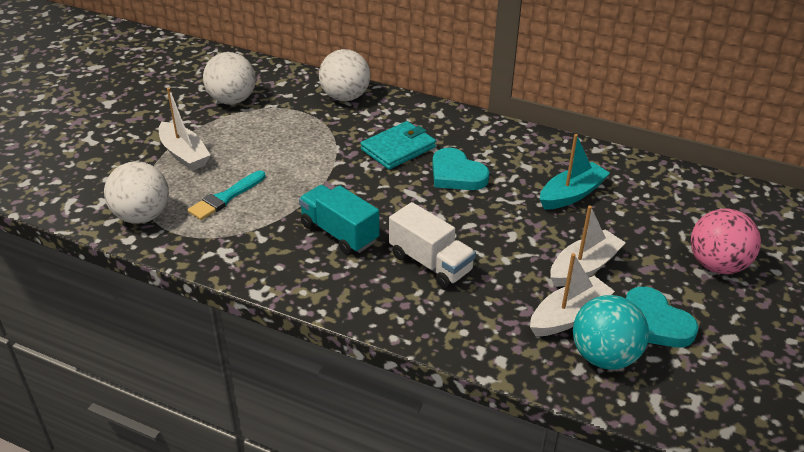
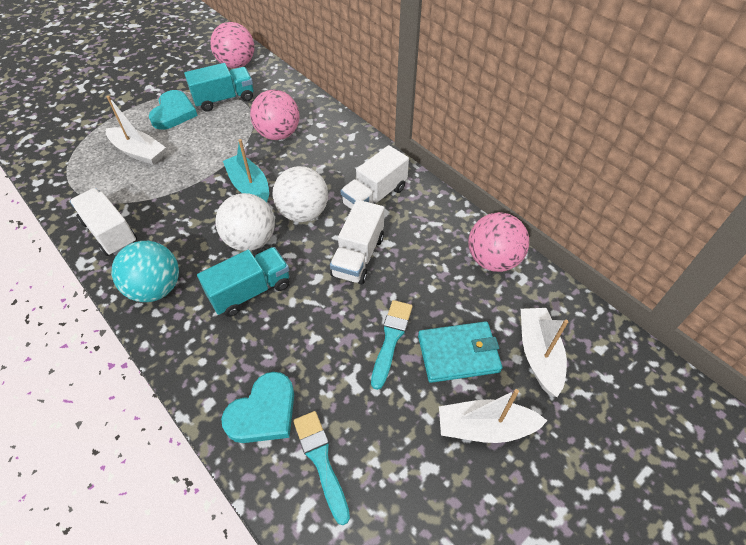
pink ball: [691,208,761,274] = 1 -> [210,22,255,68] [250,90,300,140] [468,212,529,272] = 3
turquoise brush: [188,170,266,220] = 1 -> [293,411,350,525] [371,300,413,390] = 2
turquoise truck: [299,185,379,255] = 1 -> [184,63,253,112] [197,247,289,317] = 2
white ball: [104,161,169,224] [203,52,256,105] [319,49,370,101] = 3 -> [215,193,275,251] [272,166,328,222] = 2
white truck: [389,202,476,289] = 1 -> [70,188,137,256] [330,200,384,284] [340,145,409,209] = 3

